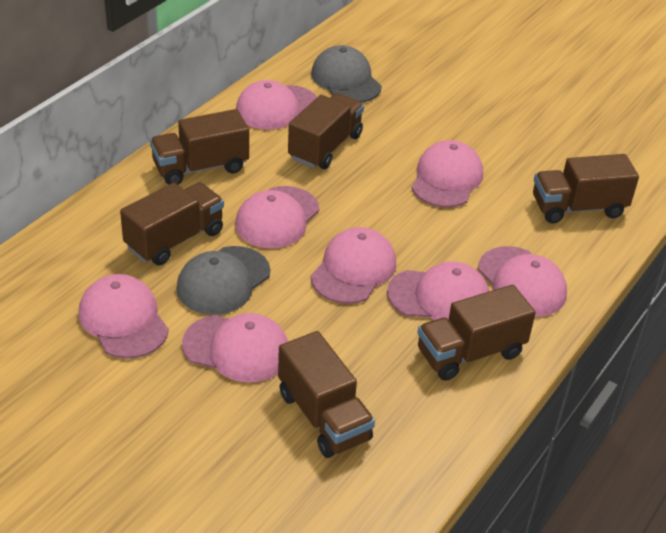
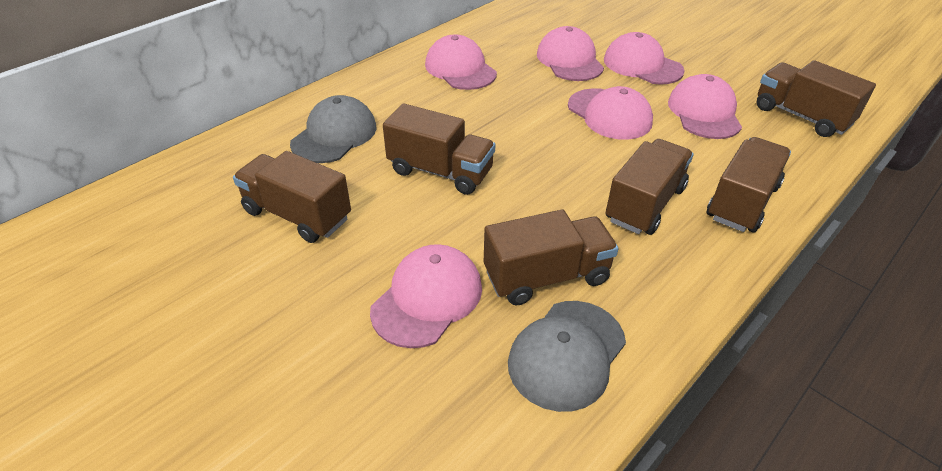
pink cap: [79,274,169,359] [182,313,288,383] [235,186,319,248] [236,80,317,130] [311,227,396,304] [387,261,489,320] [411,140,483,207] [478,246,567,317] = 8 -> [370,244,482,348] [425,34,497,90] [537,26,604,81] [568,86,653,140] [604,32,685,85] [668,74,742,139] = 6

